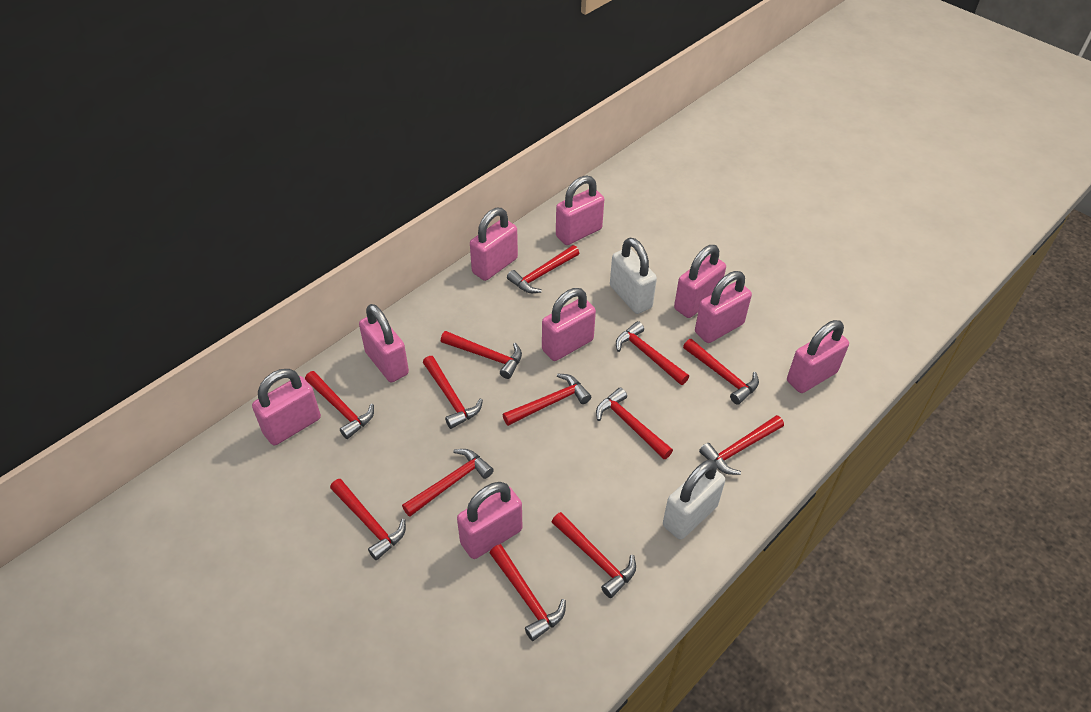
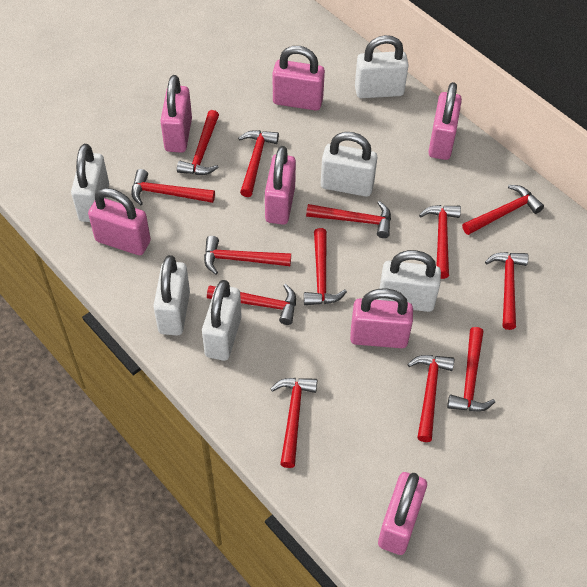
pink padlock: [252,369,321,445] [359,304,409,382] [457,482,522,559] [470,208,518,281] [542,288,596,361] [556,176,604,245] [674,245,726,318] [695,271,752,343] [787,320,849,393] = 9 -> [88,188,151,255] [160,75,192,153] [265,146,296,225] [273,46,325,111] [350,288,413,348] [378,472,427,555] [428,82,462,160] = 7
white padlock: [610,238,657,314] [663,460,725,540] = 2 -> [71,144,109,222] [153,255,190,336] [202,280,242,361] [321,132,378,197] [355,35,409,98] [378,250,441,312] = 6

